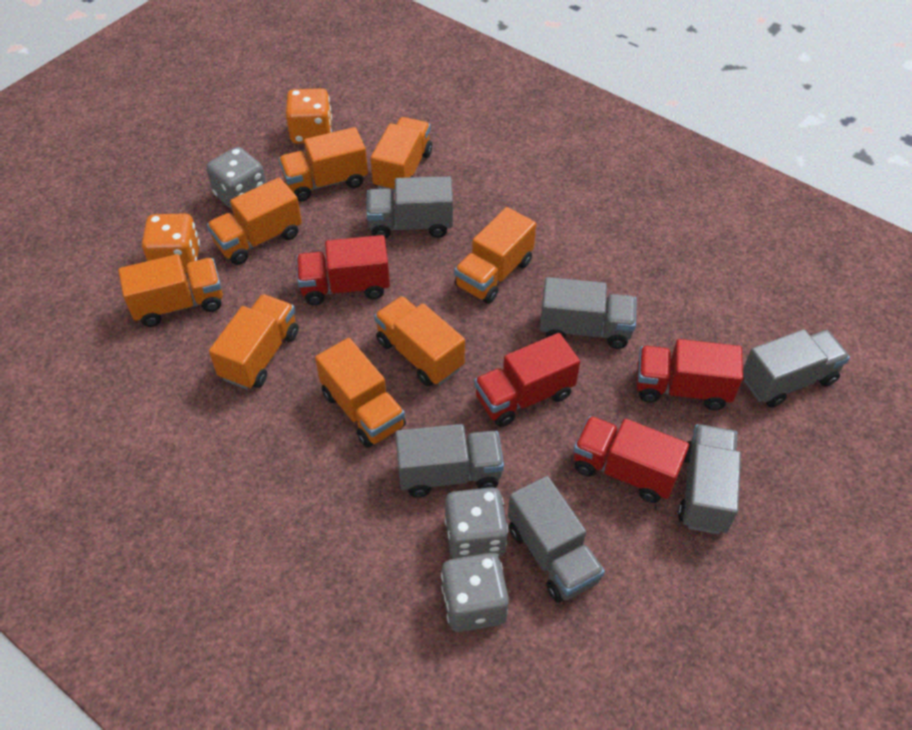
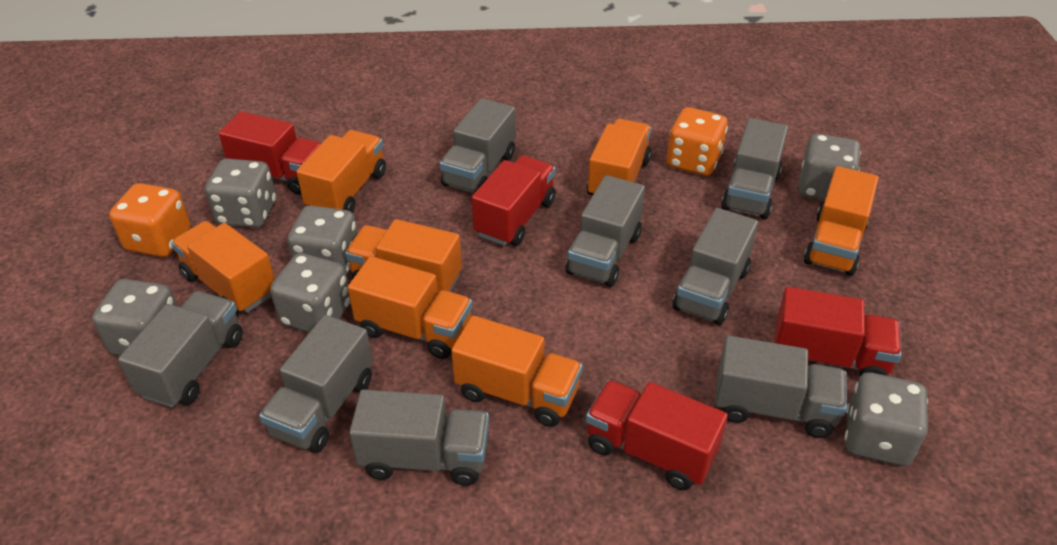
grey dice: [206,147,266,210] [441,553,509,632] [445,487,508,559] = 3 -> [92,279,178,356] [205,159,276,228] [270,253,350,333] [287,205,358,276] [798,134,861,201] [844,372,928,466] = 6
grey truck: [366,176,453,239] [395,424,504,497] [508,476,605,603] [540,277,637,349] [678,424,741,534] [743,329,850,408] = 6 -> [118,291,243,408] [259,315,373,453] [349,389,489,486] [440,98,516,193] [566,175,645,287] [672,208,758,325] [715,335,847,438] [721,118,788,219] = 8
orange truck: [118,254,223,327] [207,177,302,265] [209,294,298,389] [279,127,368,201] [315,338,406,448] [370,117,432,193] [374,296,465,386] [454,207,536,304] = 8 -> [171,221,275,315] [296,130,386,213] [345,219,462,292] [348,256,473,359] [451,316,583,427] [587,119,652,195] [804,166,879,276] = 7

